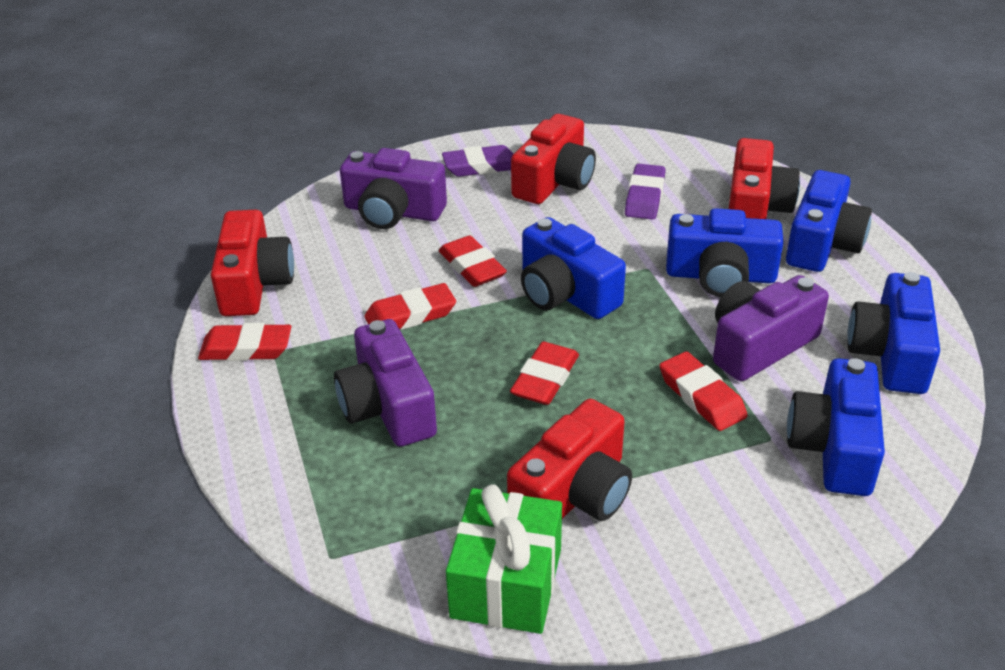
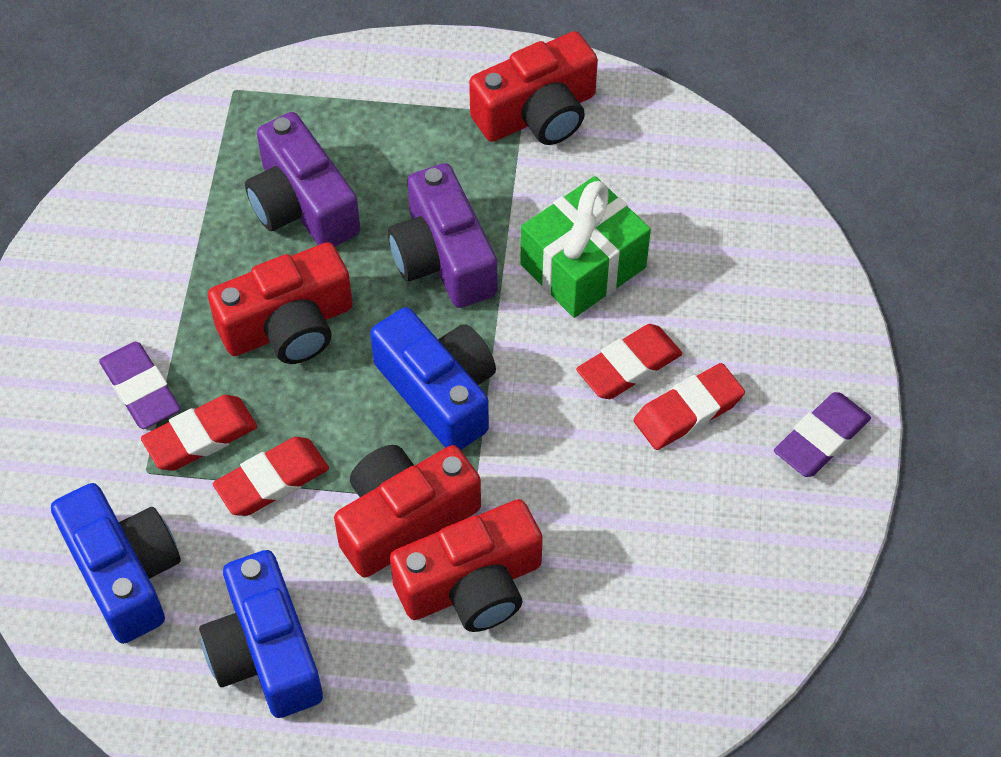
blue camera: [521,217,626,319] [666,208,784,297] [786,170,872,272] [787,358,885,496] [847,272,940,394] = 5 -> [51,483,181,644] [199,550,323,718] [370,307,496,450] = 3
purple camera: [334,319,437,447] [340,148,447,229] [713,275,829,381] = 3 -> [245,112,360,246] [388,163,497,308] = 2
red eraser: [198,323,291,361] [364,283,456,330] [439,235,507,287] [510,342,579,405] [659,351,747,431] = 5 -> [141,395,257,471] [213,437,329,516] [576,324,682,399] [634,363,745,450] = 4

